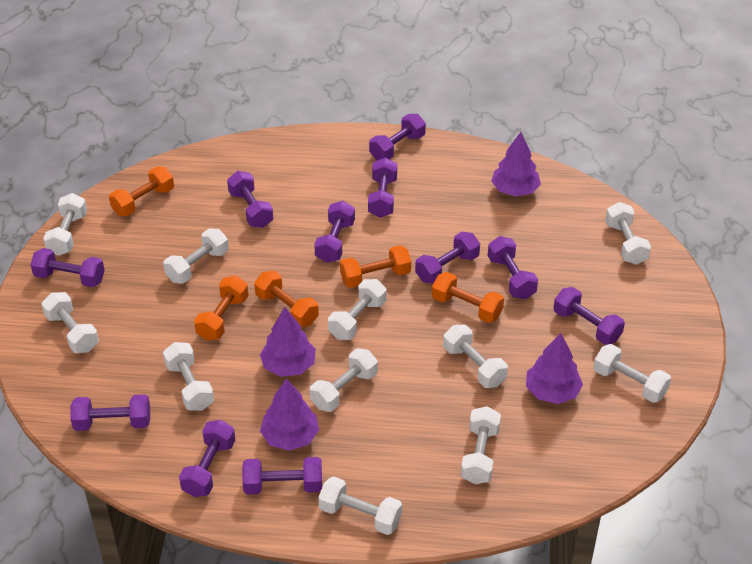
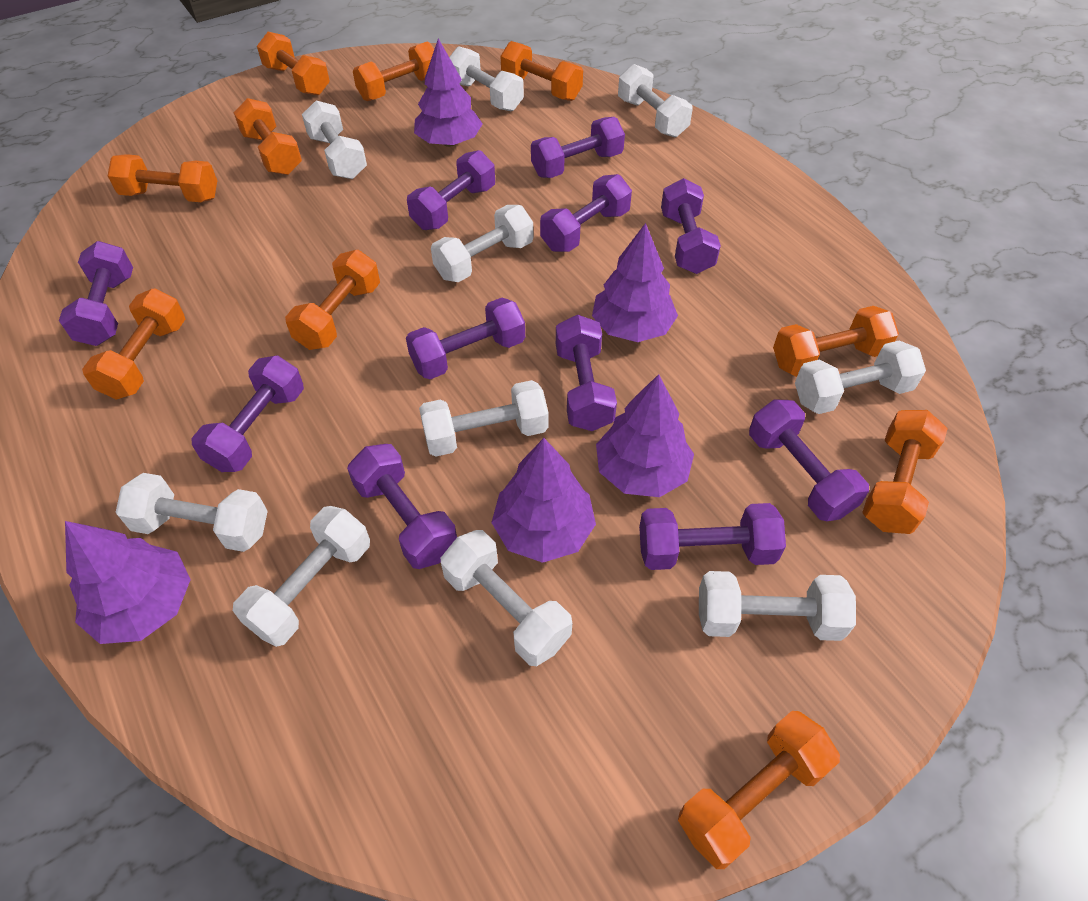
orange dumbbell: [109,167,174,216] [194,276,249,341] [254,271,319,327] [340,245,411,288] [432,272,504,323] = 5 -> [82,288,185,400] [108,154,217,202] [234,98,302,175] [257,32,330,96] [285,250,380,350] [353,42,434,101] [500,41,583,101] [678,711,840,869] [773,306,899,377] [862,410,948,534] = 10
purple tree: [260,307,316,377] [260,379,319,451] [491,132,541,197] [526,333,583,404] = 4 -> [65,521,191,644] [414,38,482,147] [491,438,596,563] [592,223,678,342] [596,374,694,497] = 5
white dumbbell: [41,292,99,353] [43,193,87,256] [163,228,229,284] [163,342,214,411] [310,348,378,412] [318,477,402,535] [328,279,387,340] [443,325,508,388] [461,406,501,484] [593,344,671,403] [605,202,651,265] = 11 -> [115,473,268,552] [233,506,370,647] [302,100,367,179] [419,380,549,457] [431,205,533,282] [441,530,572,666] [449,46,524,112] [618,64,693,137] [699,571,856,641] [795,340,926,414] = 10

